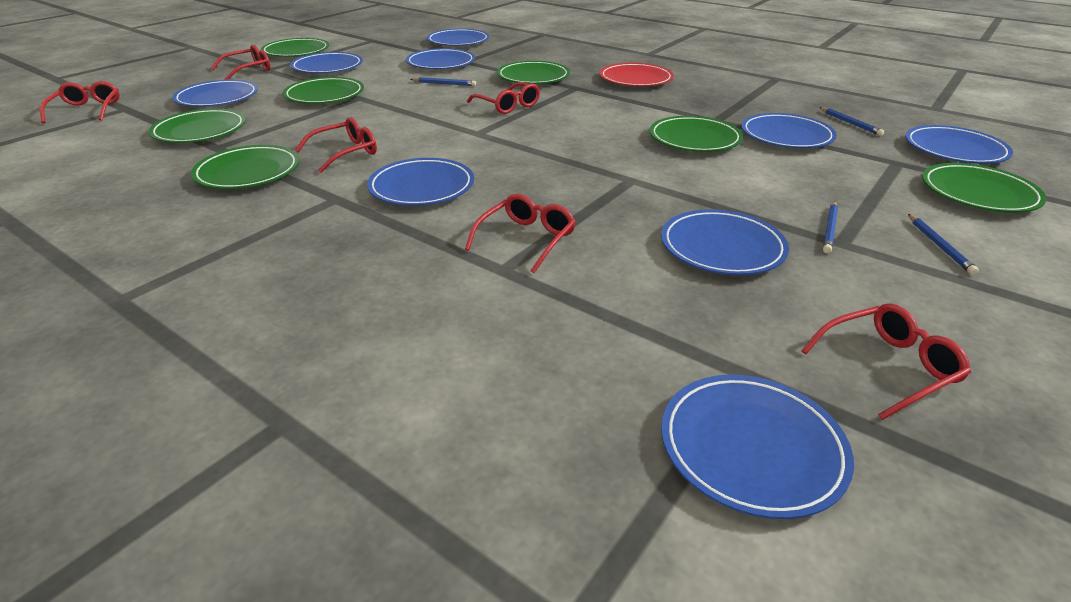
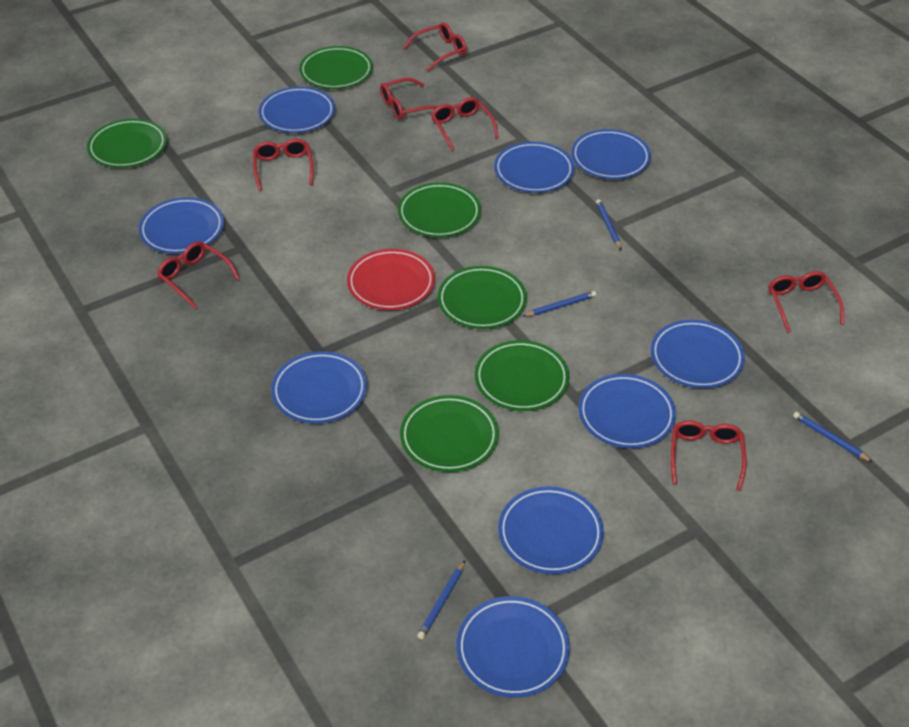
green plate: [149,109,246,143] [191,145,299,189] [261,38,329,57] [283,77,364,104] [497,61,570,84] [650,116,743,152] [922,163,1046,213] = 7 -> [87,119,167,168] [299,46,373,89] [398,182,481,237] [400,395,499,472] [438,266,527,329] [475,340,569,411] = 6
red glasses: [40,81,120,124] [211,44,270,80] [295,117,377,173] [465,194,576,273] [467,82,540,114] [801,303,971,420] = 6 -> [157,241,240,309] [253,139,314,191] [380,78,438,120] [403,22,467,71] [431,97,499,151] [671,421,746,491] [768,271,844,333] = 7

